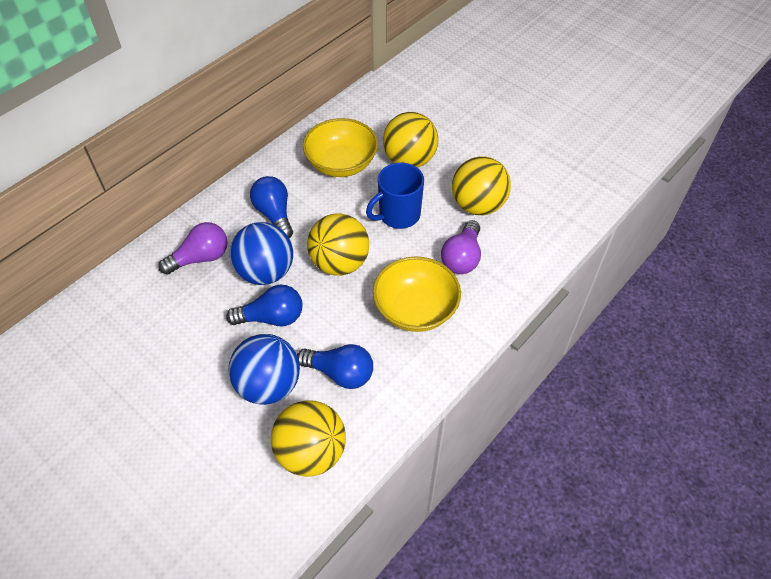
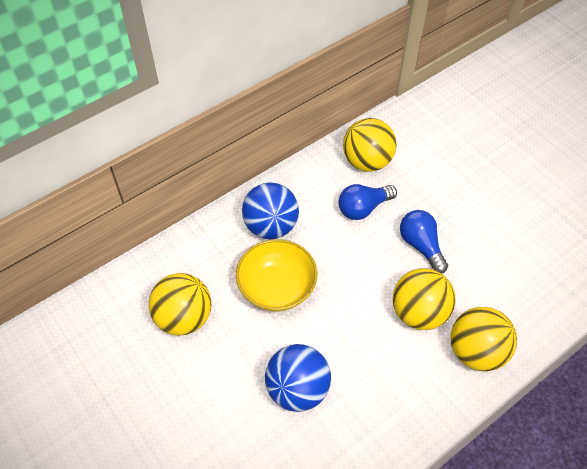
blue light bulb: [226,285,303,326] [250,176,293,238] [297,344,373,389] = 3 -> [338,184,397,220] [400,210,448,273] = 2
blue mug: [366,163,424,229] = 1 -> none = 0
purple light bulb: [158,222,228,275] [441,220,481,274] = 2 -> none = 0
yellow bowl: [303,118,378,177] [373,257,461,332] = 2 -> [236,239,317,311] = 1

